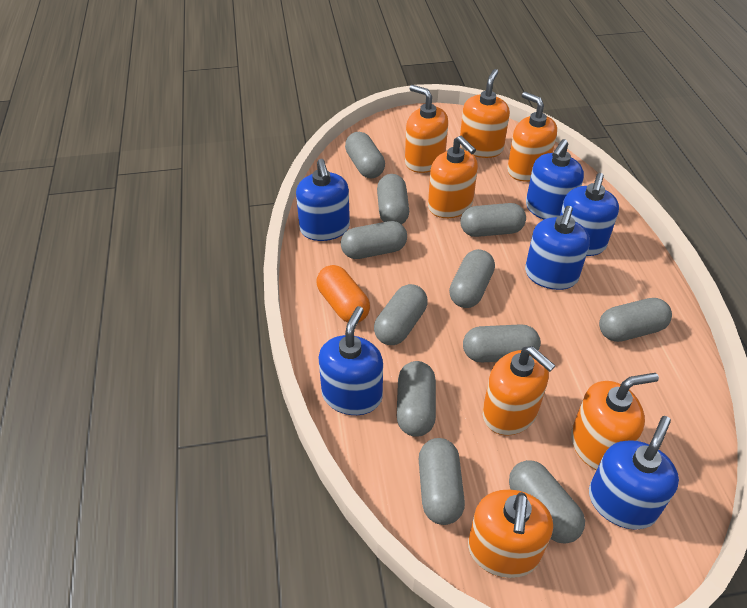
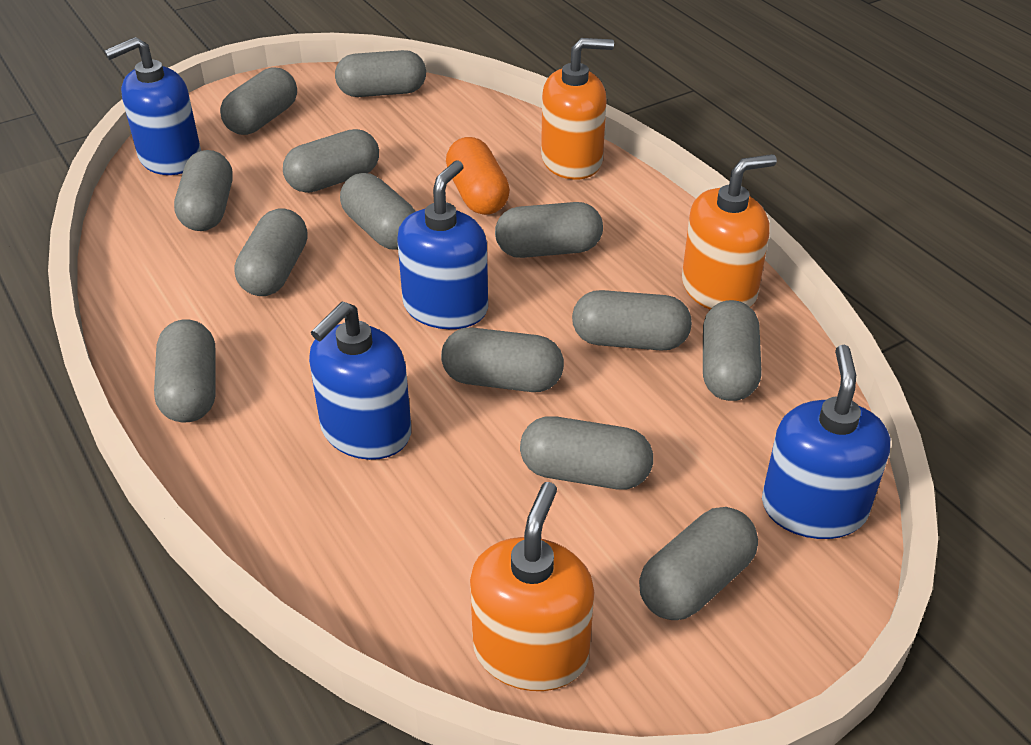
blue soap dispenser: [296,159,350,241] [319,306,383,415] [525,206,590,290] [526,139,584,219] [560,173,619,256] [589,416,679,530] = 6 -> [104,37,201,175] [309,301,411,460] [397,160,488,329] [762,345,890,539] = 4
grey capsule: [341,221,407,259] [345,132,385,178] [374,284,428,345] [377,174,409,225] [397,361,436,437] [419,438,465,525] [449,249,495,308] [460,203,526,237] [463,324,541,362] [509,460,585,544] [599,298,672,342] = 11 -> [154,320,215,422] [174,150,233,231] [220,67,297,135] [234,208,308,296] [283,129,379,193] [335,50,426,97] [340,173,416,250] [441,328,564,392] [495,202,603,258] [520,416,653,490] [572,290,692,351] [639,507,758,620] [703,300,762,401] = 13
orange soap dispenser: [405,85,448,173] [428,136,478,218] [460,69,510,158] [468,490,553,578] [482,346,556,436] [507,92,557,182] [571,373,659,470] = 7 -> [470,482,594,691] [541,38,614,180] [682,154,777,310] = 3

